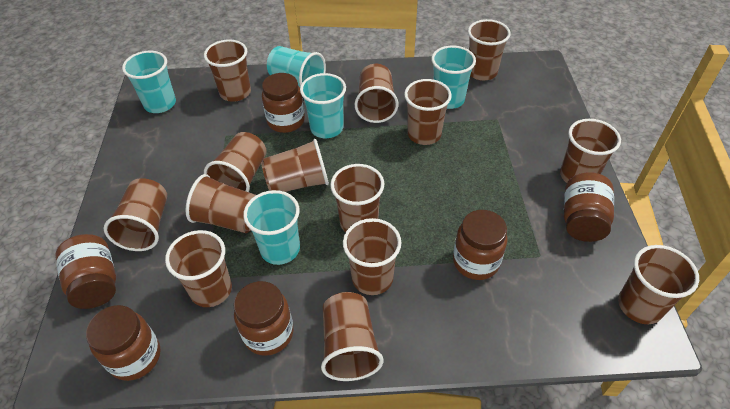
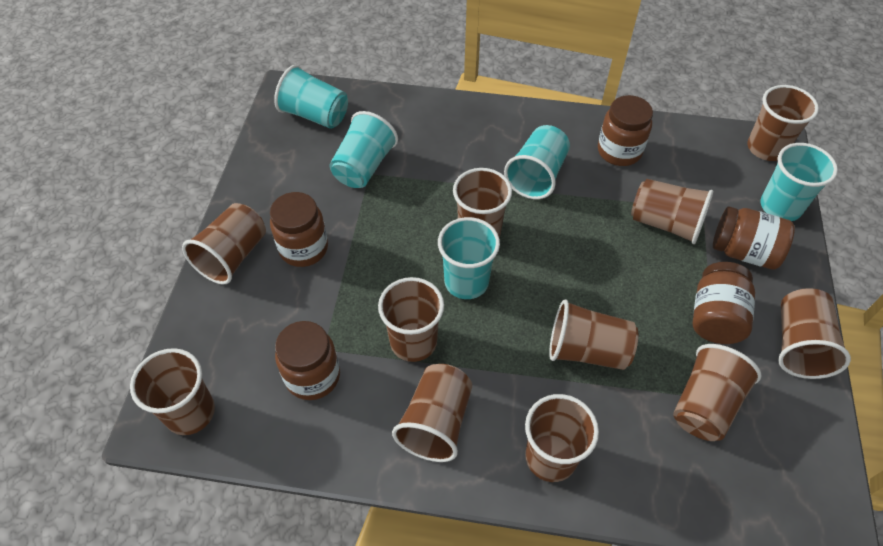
brown cup: [104,178,167,251] [165,230,232,307] [185,174,256,233] [204,40,251,102] [204,132,267,192] [261,139,329,192] [321,292,384,381] [330,164,384,232] [343,218,402,295] [355,64,399,123] [404,79,452,145] [468,19,511,81] [560,119,621,183] [618,245,699,324] = 14 -> [130,348,215,435] [182,203,266,285] [378,277,444,362] [392,364,472,462] [453,168,512,237] [525,394,599,482] [549,299,638,370] [631,179,713,244] [673,344,762,441] [747,85,819,161] [778,288,851,379] = 11
brown jar: [55,234,116,309] [86,305,161,381] [234,281,293,356] [262,73,305,133] [453,210,507,280] [564,172,614,242] = 6 -> [270,192,328,267] [275,321,340,400] [598,95,653,166] [692,262,755,344] [713,207,795,269] = 5

